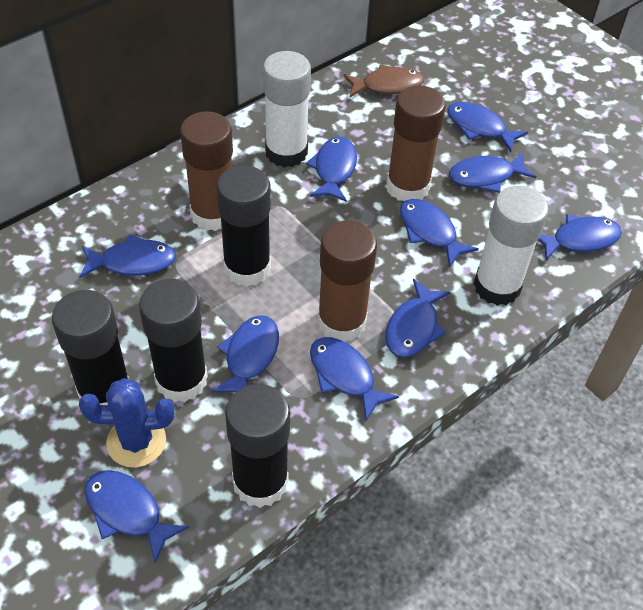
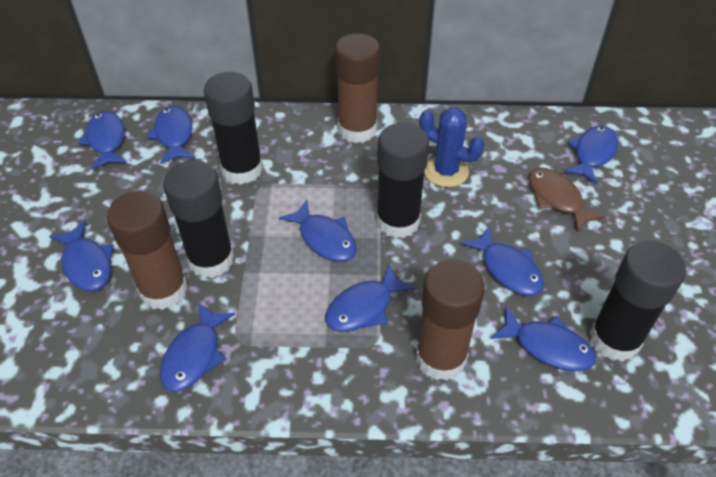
blue fish: [79,234,176,278] [85,470,189,563] [211,315,279,392] [306,137,357,202] [310,337,399,421] [385,279,451,358] [400,199,479,268] [447,102,528,152] [449,152,536,193] [538,214,622,261] = 10 -> [49,220,114,291] [78,111,127,170] [147,106,195,164] [160,302,235,392] [279,200,357,262] [325,264,416,332] [461,226,544,296] [490,307,596,371] [563,126,618,185] = 9
white glue stick: [263,51,311,167] [474,186,549,306] = 2 -> none = 0

